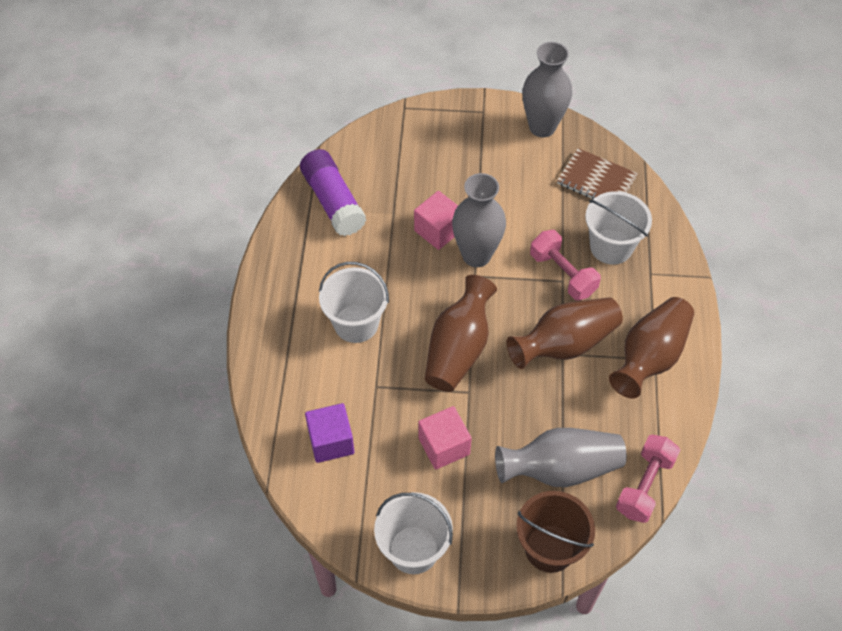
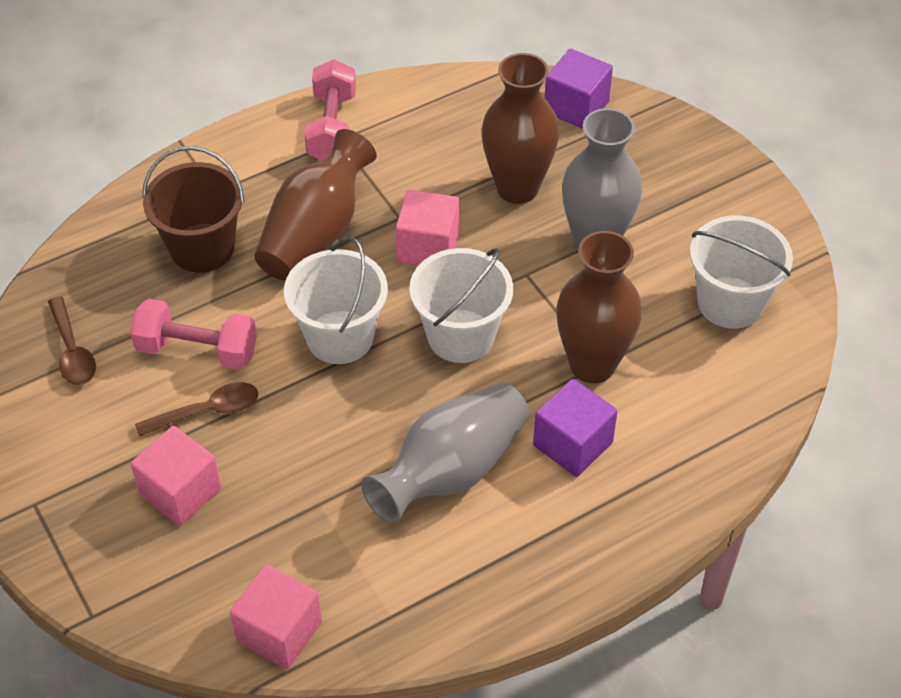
brown notebook: [557,148,638,200] = 1 -> none = 0
brown spoon: none = 0 -> [48,296,96,385] [135,382,258,436] = 2
grey vase: [452,173,506,267] [495,428,627,487] [523,42,572,137] = 3 -> [361,383,529,524] [562,108,642,251] = 2
pink cube: [414,191,458,250] [418,406,472,470] = 2 -> [131,426,221,526] [230,564,322,669] [396,190,459,266] = 3
purple cube: [305,403,354,463] = 1 -> [533,379,618,477] [545,49,613,129] = 2
purple glue stick: [300,149,366,236] = 1 -> none = 0

